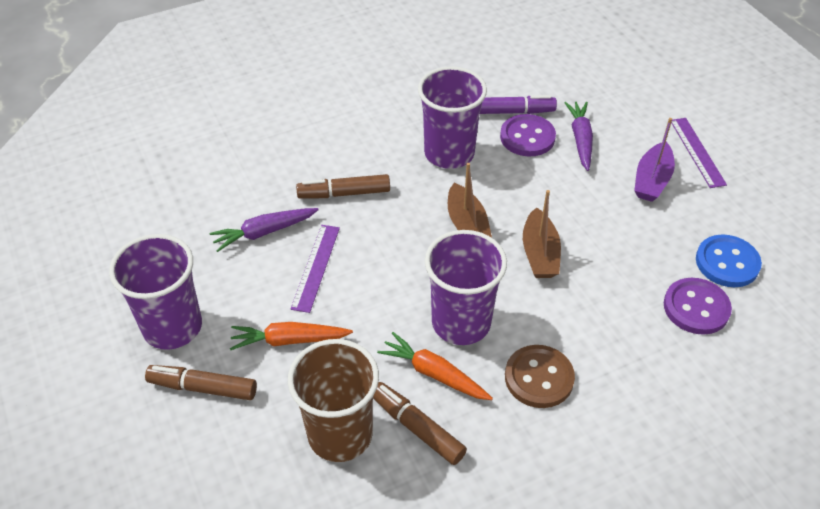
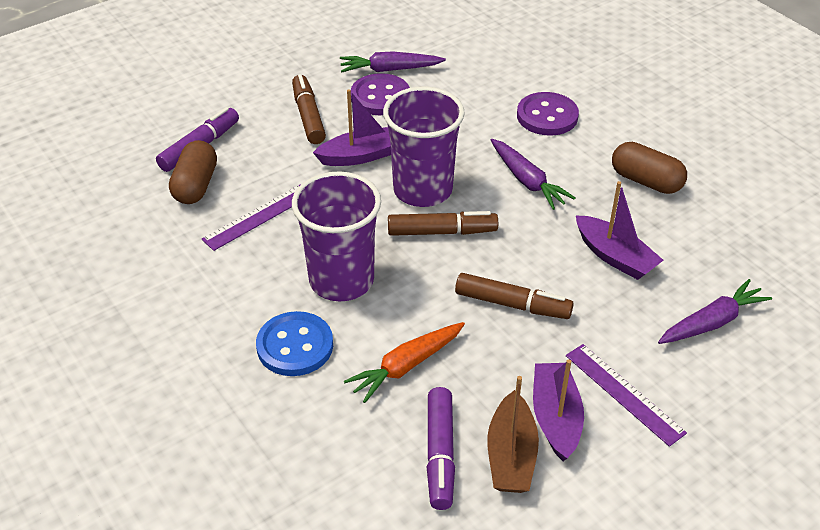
brown boat: [448,163,492,238] [523,190,561,278] = 2 -> [487,376,539,493] = 1
brown button: [505,345,575,408] = 1 -> none = 0
brown capsule: none = 0 -> [169,140,217,204] [612,142,687,194] = 2
brown cup: [288,339,379,462] = 1 -> none = 0
orange carrot: [230,322,353,350] [377,332,493,400] = 2 -> [344,322,465,403] = 1
purple boat: [634,118,675,202] = 1 -> [313,89,391,166] [533,359,584,461] [576,181,663,280] = 3
purple carrot: [209,208,318,252] [564,102,593,171] = 2 -> [340,51,446,72] [491,139,575,210] [658,279,772,344] = 3
purple cup: [109,234,202,350] [418,66,487,169] [425,230,507,345] = 3 -> [292,171,381,301] [383,87,465,207] = 2
purple marker: [480,95,557,114] = 1 -> [156,107,239,172] [427,387,455,510] = 2

